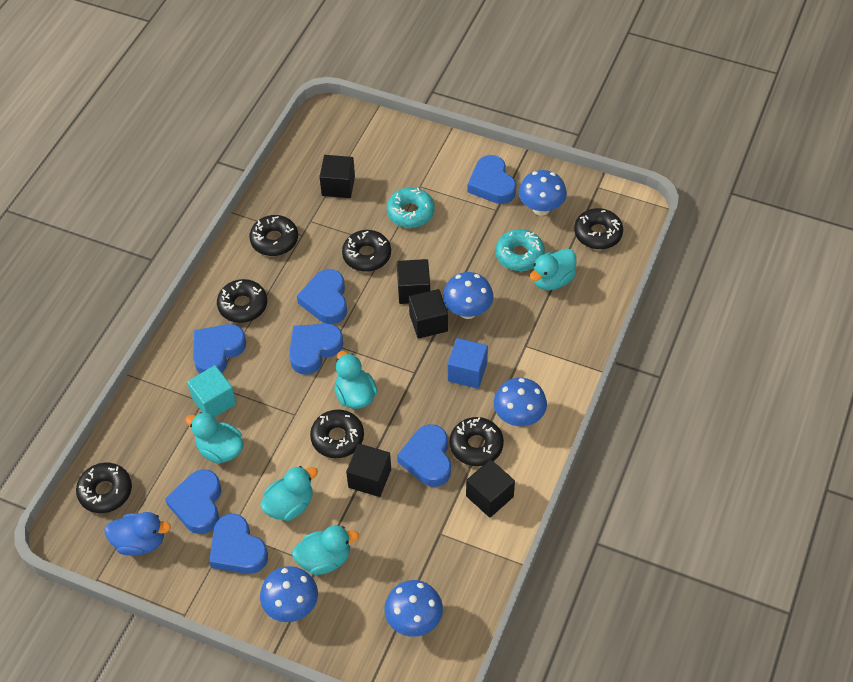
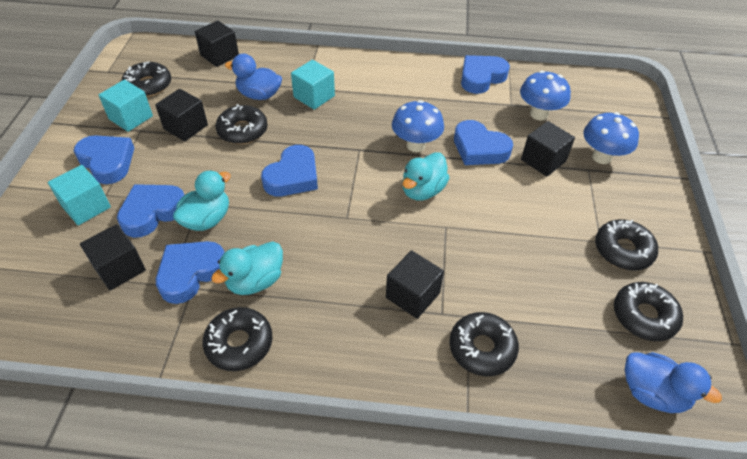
black donut: [76,463,132,513] [217,279,267,323] [249,215,298,256] [310,409,364,458] [342,230,391,271] [450,417,504,466] [574,208,623,249] = 7 -> [122,62,171,97] [203,307,272,371] [216,104,268,144] [449,312,519,376] [595,219,658,271] [614,282,683,341] = 6
blue cube: [448,338,488,389] = 1 -> none = 0
blue duck: [104,512,171,556] = 1 -> [225,54,282,100] [625,352,722,413] = 2
blue heart: [165,469,221,534] [193,324,246,374] [209,514,268,574] [289,324,343,375] [297,269,347,324] [397,424,451,487] [468,155,516,204] = 7 -> [74,135,134,184] [117,184,184,238] [156,241,225,304] [261,145,318,196] [454,120,513,165] [461,55,510,94] = 6
blue mushroom: [260,566,318,622] [384,580,443,637] [443,272,493,319] [494,378,547,426] [519,170,567,216] = 5 -> [392,100,444,152] [520,71,571,120] [583,112,639,164] = 3
turquoise cube: [187,365,236,417] = 1 -> [48,165,111,225] [99,80,153,132] [291,60,335,110] = 3
turquoise donut: [387,188,435,228] [496,229,545,271] = 2 -> none = 0
turquoise duck: [185,412,243,464] [260,466,318,521] [292,526,359,575] [334,351,377,409] [530,248,576,290] = 5 -> [173,170,231,231] [211,241,283,295] [402,152,450,200] = 3

